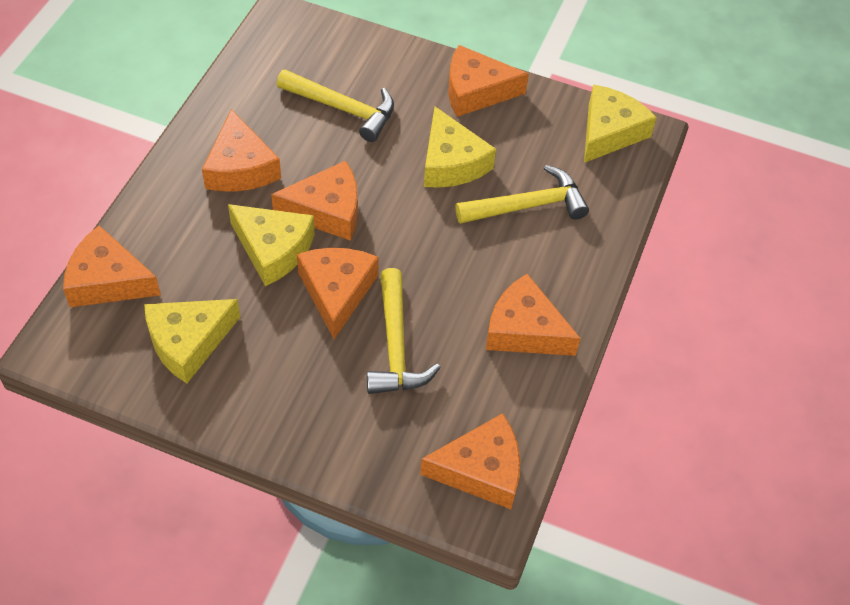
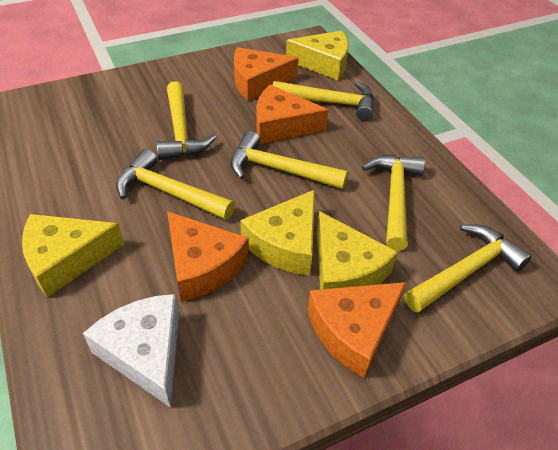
orange cheese: [63,226,161,307] [202,109,281,191] [271,161,358,241] [297,248,379,339] [420,413,520,509] [449,45,529,117] [486,274,581,356] = 7 -> [167,211,249,302] [234,47,299,100] [256,85,329,144] [308,282,406,378] = 4
white cheese: none = 0 -> [83,294,179,408] = 1
yellow hammer: [276,69,394,142] [367,268,441,394] [455,165,589,224] = 3 -> [116,149,235,220] [156,81,216,160] [230,131,348,189] [273,81,374,121] [362,155,425,251] [404,224,532,313] = 6

